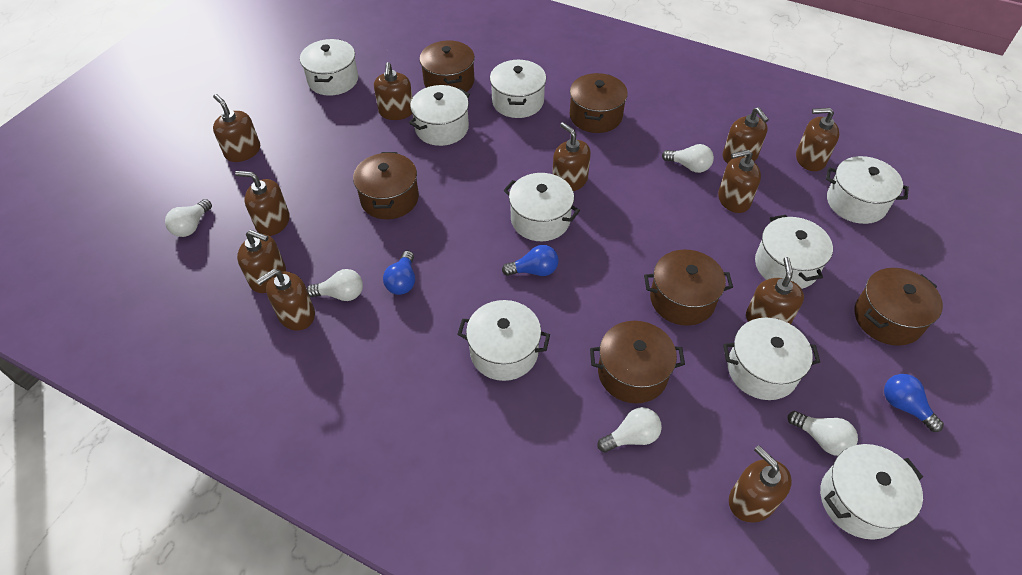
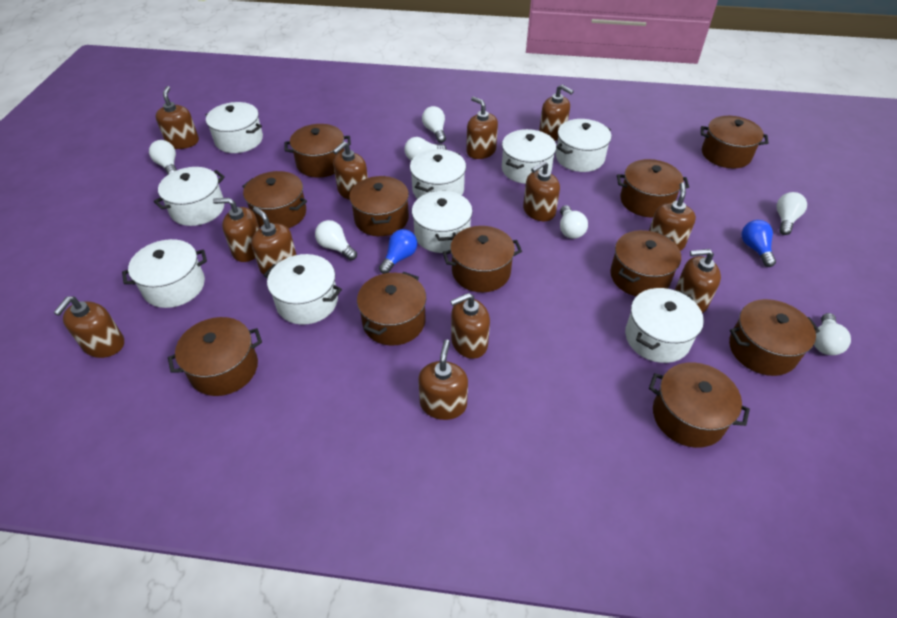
blue light bulb: [383,251,415,295] [502,245,559,276] [884,374,944,432] = 3 -> [379,229,417,274] [742,220,776,267] = 2
brown pot: [353,152,419,219] [419,41,475,92] [570,73,628,133] [590,321,685,404] [644,249,733,326] [855,268,943,346] = 6 -> [168,317,262,396] [242,171,307,229] [285,124,351,178] [349,176,409,236] [357,272,426,346] [443,226,522,292] [610,230,681,296] [617,159,689,217] [649,362,750,448] [701,116,768,168] [729,299,820,376] = 11
brown soap dispenser: [213,94,260,162] [235,171,290,236] [237,230,286,293] [256,269,315,331] [374,62,412,120] [552,122,591,191] [718,149,761,213] [723,107,769,163] [729,445,792,523] [746,257,804,324] [796,108,839,171] = 11 -> [54,296,124,358] [156,86,199,149] [213,198,260,262] [251,207,296,275] [333,142,368,200] [418,340,468,420] [450,293,490,359] [466,97,498,159] [523,161,560,221] [539,84,574,141] [649,182,696,251] [675,249,721,313] = 12
white light bulb: [165,199,212,237] [307,269,363,301] [597,407,662,453] [662,144,714,173] [788,411,858,456] = 5 -> [149,140,177,175] [315,220,357,261] [404,137,446,161] [422,106,446,143] [560,205,588,239] [777,192,807,235] [814,313,851,355] = 7

